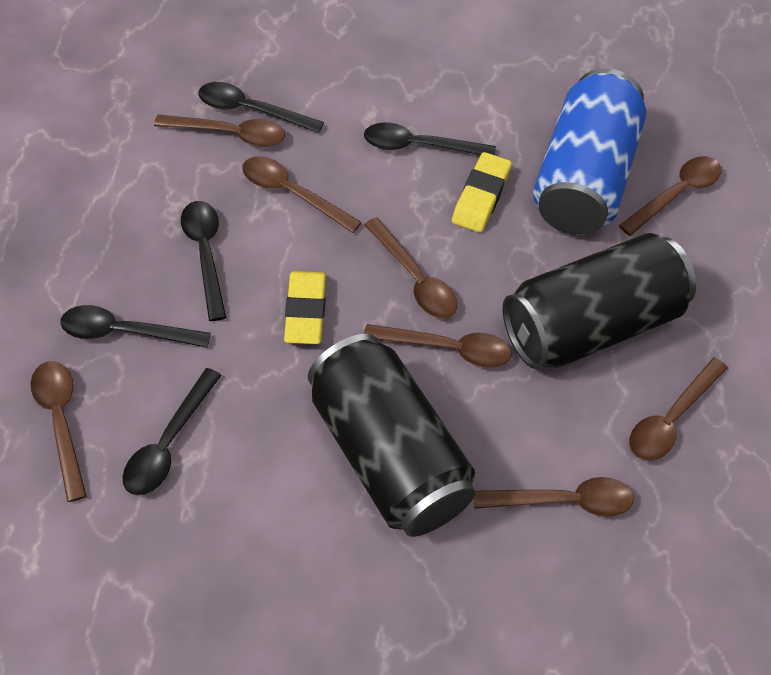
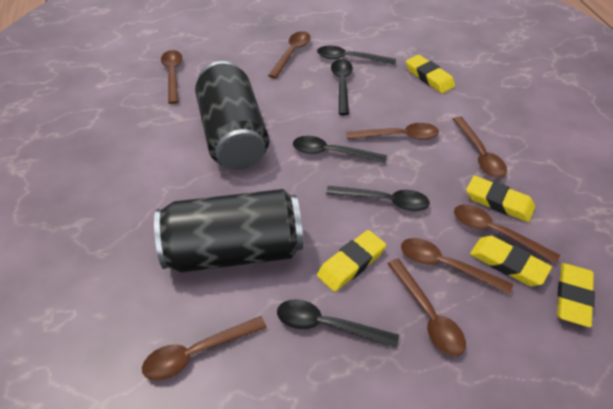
blue can: [533,68,646,235] = 1 -> none = 0
yellow eraser: [284,271,326,344] [452,152,512,233] = 2 -> [317,230,386,292] [406,55,455,93] [466,176,535,222] [470,236,552,286] [557,263,595,327] = 5

